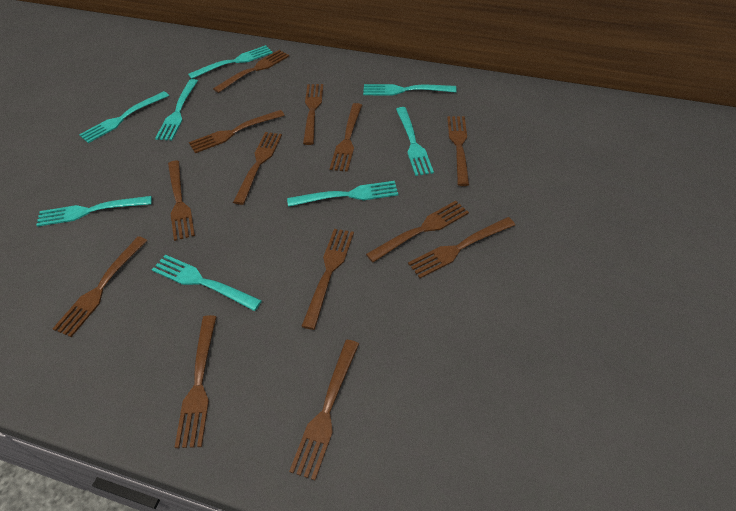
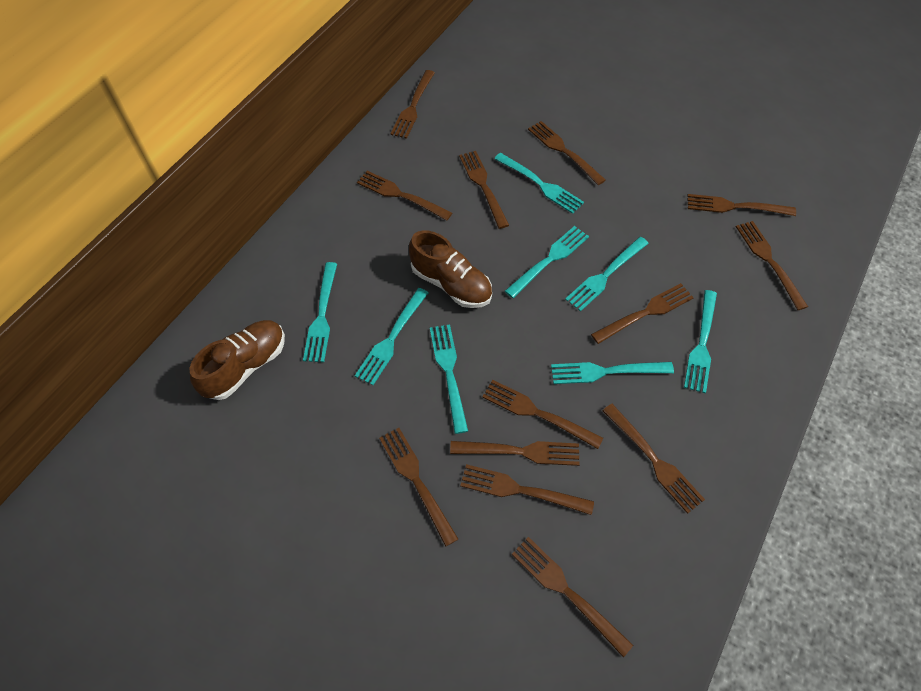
brown shoe: none = 0 -> [190,320,285,400] [409,230,492,308] = 2

